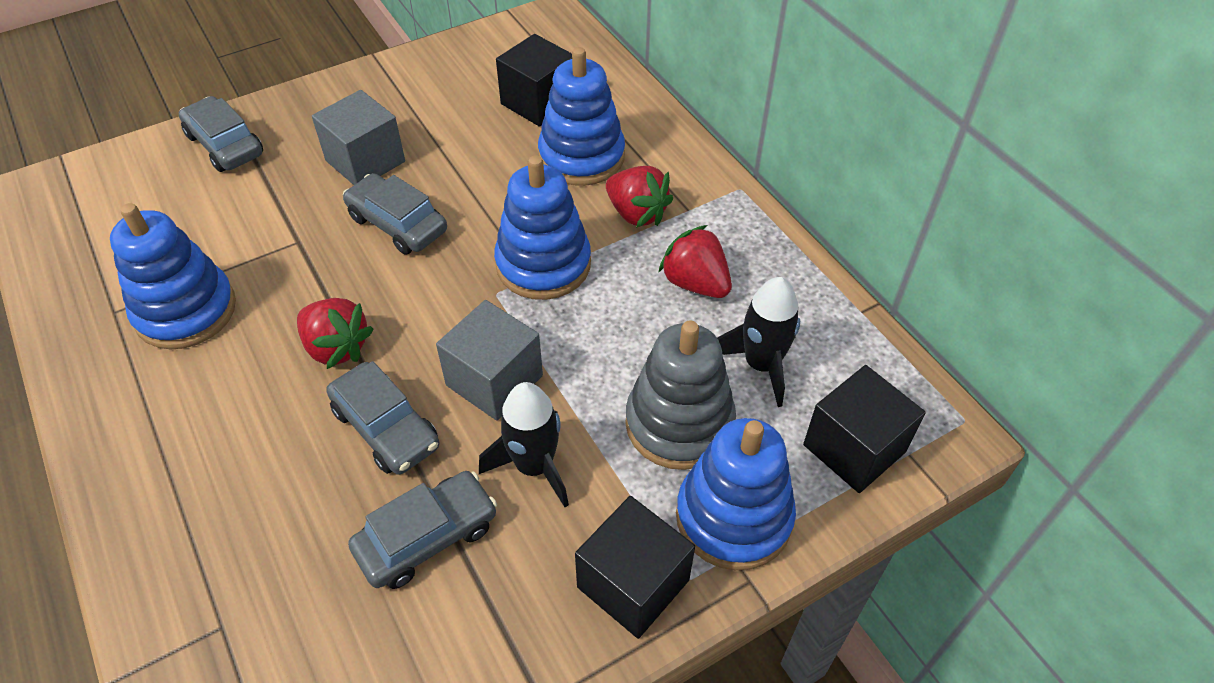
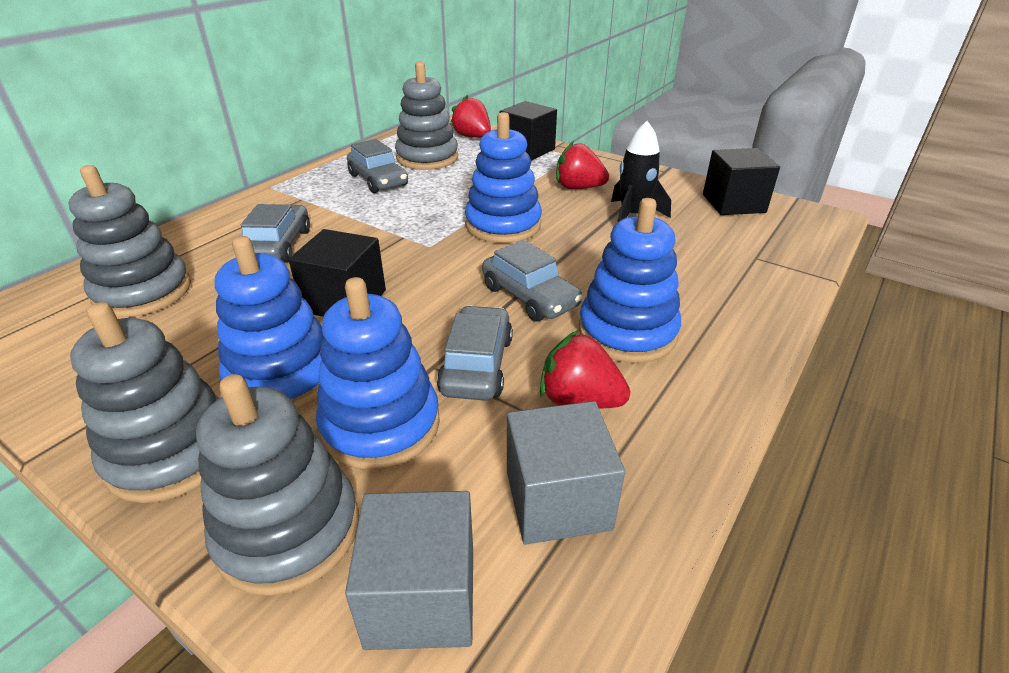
black rocket: [479,382,569,507] [717,277,800,407] = 2 -> [611,121,671,223] = 1
grey stacking toy: [625,321,736,470] = 1 -> [69,165,191,318] [70,302,219,503] [196,374,359,596] [395,62,458,170] = 4

